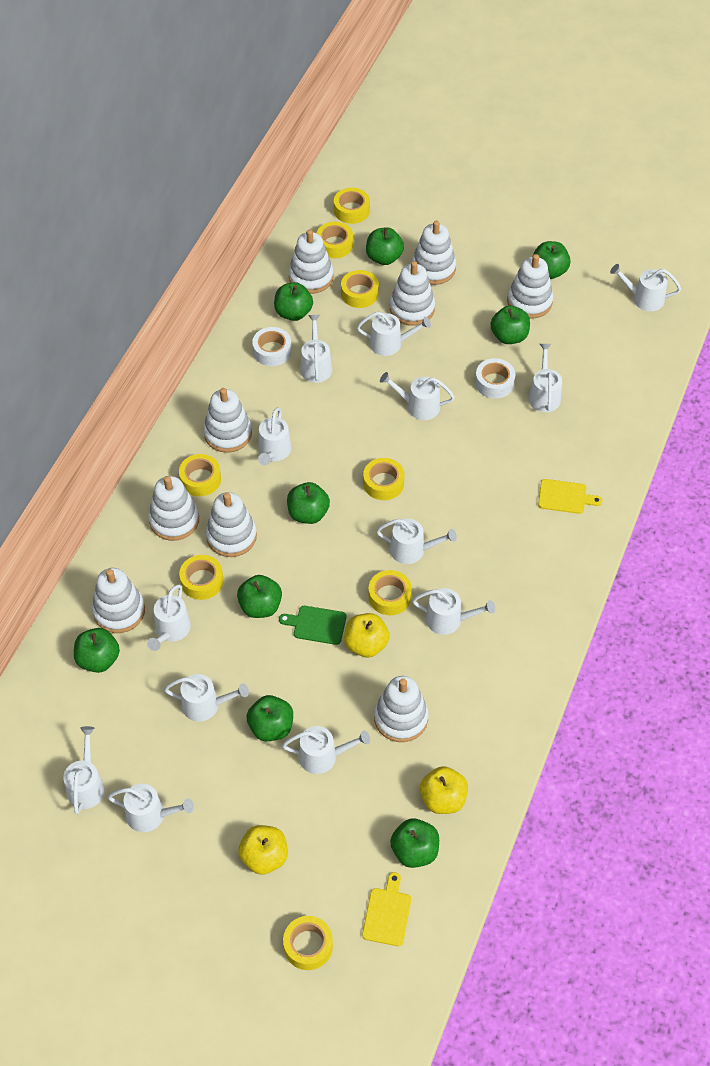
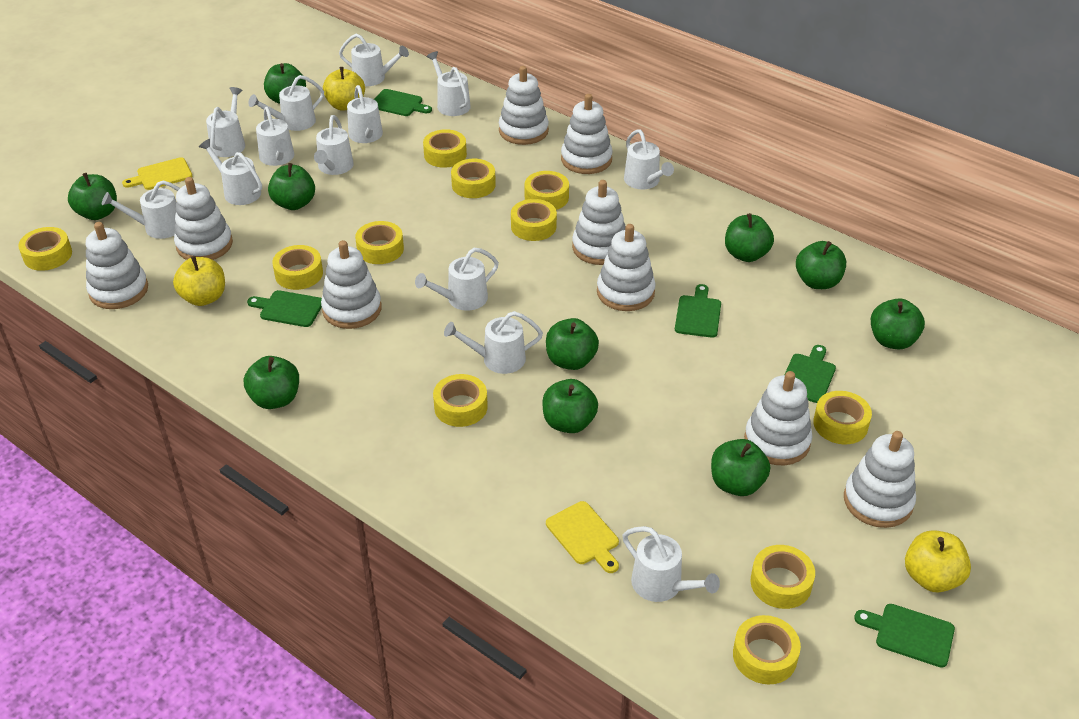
green apple: [74,628,120,673] [237,575,282,618] [247,695,293,741] [274,282,313,321] [287,482,330,524] [366,227,404,265] [390,819,439,868] [490,306,530,344] [533,241,571,279] = 9 -> [68,173,117,220] [244,356,299,409] [264,63,306,104] [268,163,315,210] [542,379,598,433] [546,318,599,370] [711,439,770,496] [725,213,774,262] [796,241,846,289] [871,298,925,349] = 10
green cutting board: [279,606,346,645] = 1 -> [247,290,322,327] [374,89,432,116] [675,284,721,338] [784,345,836,403] [854,604,955,668] = 5
white tape: [252,327,292,366] [475,358,515,399] = 2 -> none = 0
yellow tape: [179,454,221,496] [179,555,224,600] [283,916,333,970] [317,222,353,258] [334,188,370,224] [341,270,379,308] [363,458,405,500] [368,570,412,615] = 8 -> [18,227,72,271] [272,245,323,290] [355,221,404,264] [423,129,467,168] [433,374,488,427] [451,159,496,198] [511,199,557,241] [524,171,569,210] [733,615,801,685] [751,545,815,609] [813,391,872,444] = 11

